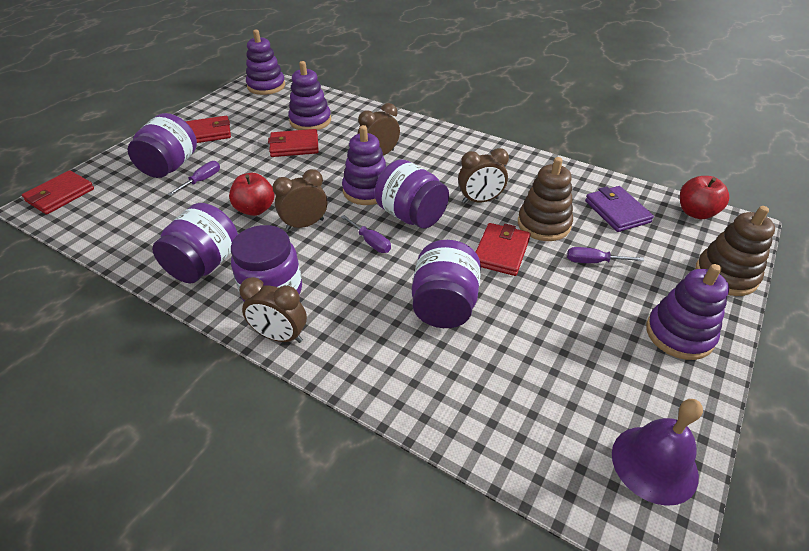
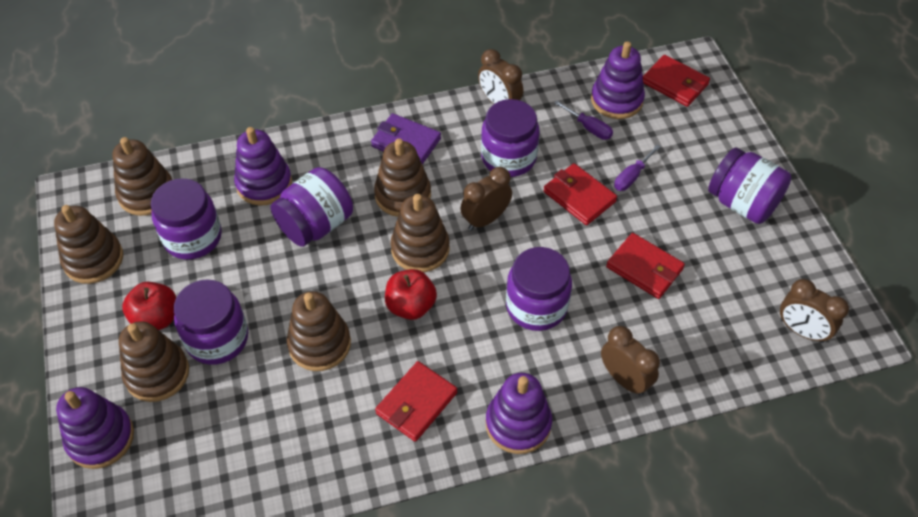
brown stacking toy: [518,157,573,241] [695,206,775,296] = 2 -> [54,205,123,284] [112,137,172,216] [119,321,189,402] [287,291,351,371] [374,138,431,217] [391,194,450,272] = 6
purple bell: [612,399,703,506] = 1 -> none = 0
purple jar: [128,113,197,178] [152,203,238,283] [231,225,302,301] [375,159,449,228] [412,240,481,328] = 5 -> [151,178,222,259] [174,279,248,365] [270,167,353,247] [481,99,540,177] [506,247,572,331] [708,148,791,224] = 6
purple screwdriver: [167,161,220,196] [341,215,391,253] [567,247,644,263] = 3 -> [555,101,613,140] [614,145,661,191] = 2

